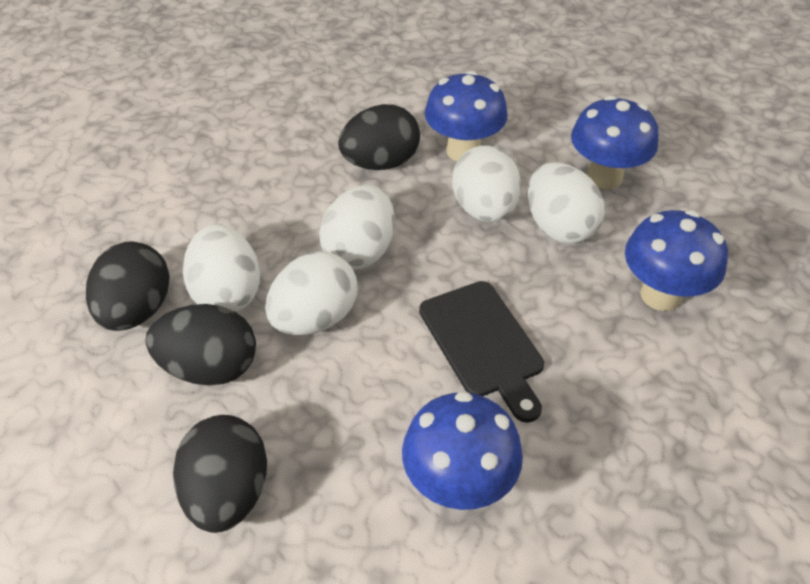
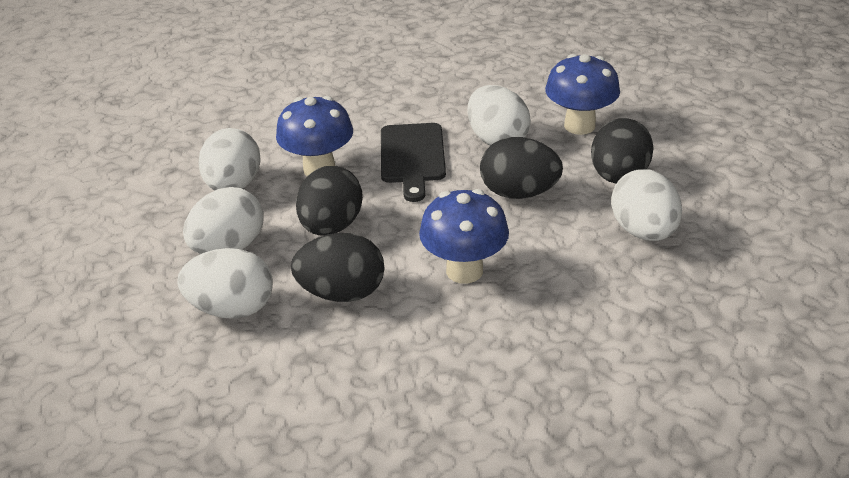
blue mushroom: [402,391,523,510] [425,71,508,161] [571,95,659,189] [625,210,728,311] = 4 -> [276,96,353,176] [419,189,509,284] [545,54,620,135] = 3

